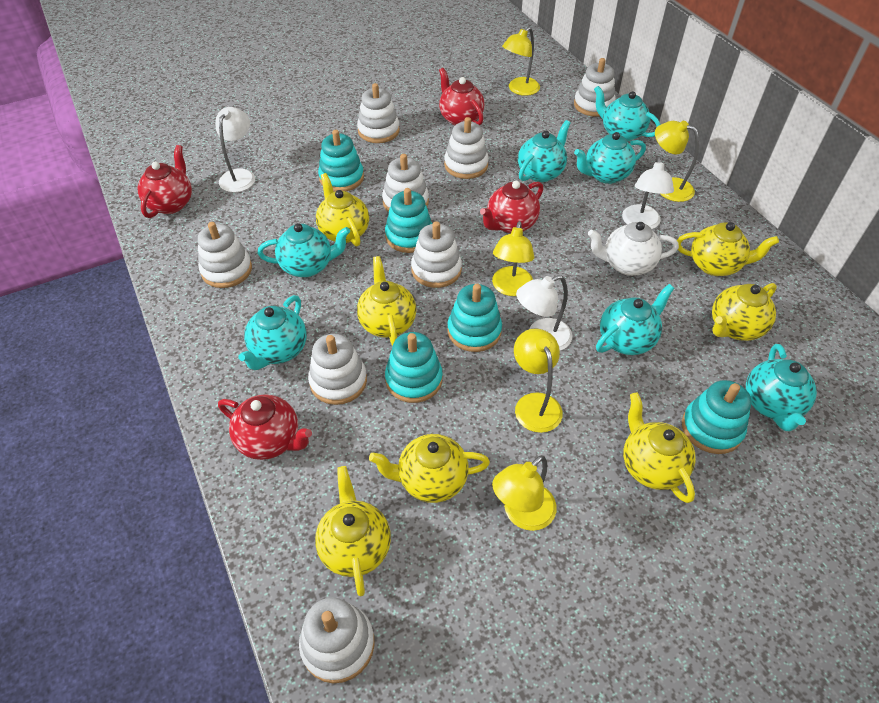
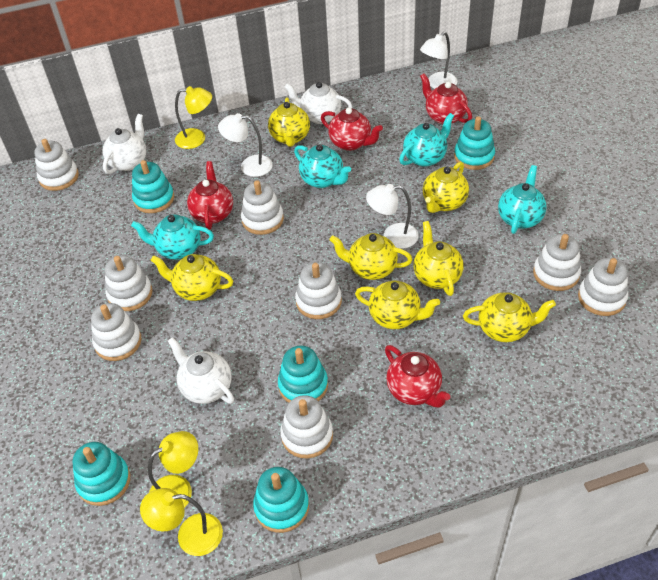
turquoise teapot: [238,295,307,370] [258,223,350,277] [518,120,571,182] [574,132,646,184] [594,86,661,142] [596,284,674,355] [746,344,817,431] = 7 -> [131,214,214,260] [294,144,351,188] [399,113,454,167] [498,165,547,234] = 4
white teapot: [588,222,679,276] = 1 -> [103,114,146,174] [168,337,234,404] [285,82,352,124] = 3
yellow lamp: [492,221,534,296] [492,455,557,531] [502,27,540,96] [514,328,563,433] [655,121,699,202] = 5 -> [140,488,223,556] [148,431,198,508] [175,86,212,149] = 3

